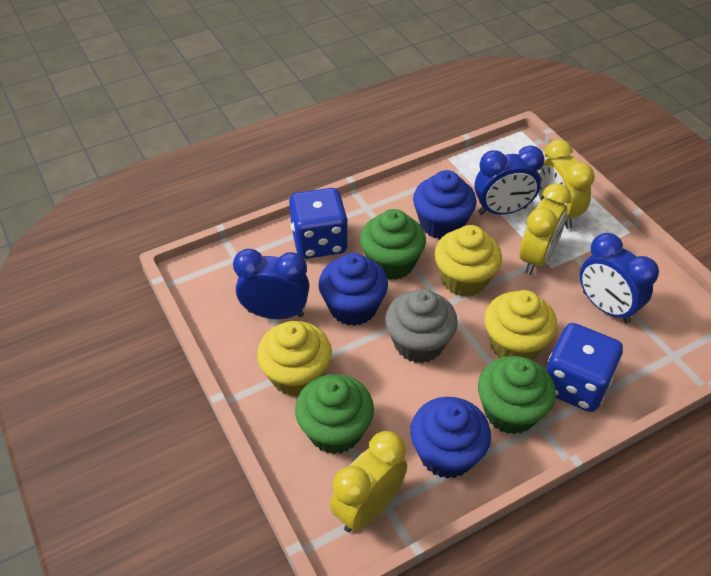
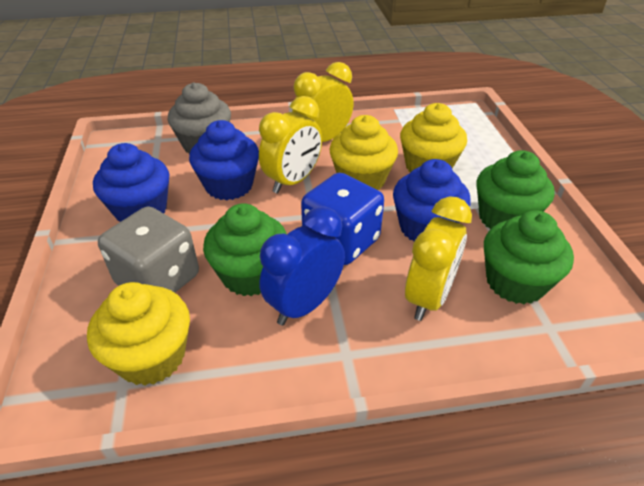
blue clock: [233,249,309,319] [475,145,544,215] [580,233,659,324] = 3 -> [259,206,345,326] = 1
blue dice: [289,188,348,259] [546,323,623,412] = 2 -> [301,173,384,265] = 1
grey dice: none = 0 -> [98,206,199,293] = 1

